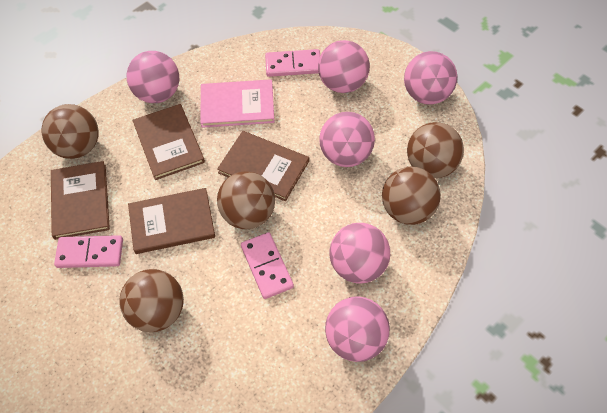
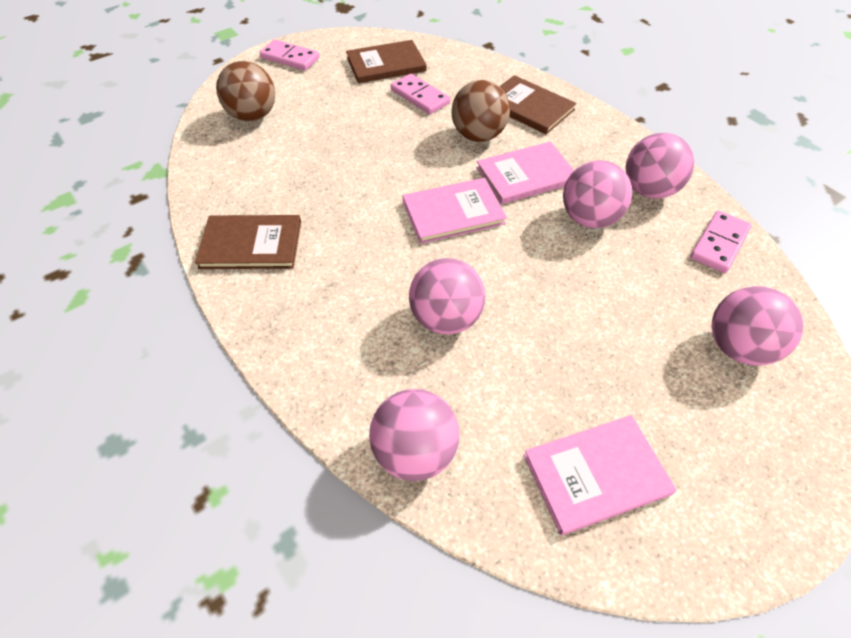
brown ball: [42,104,99,159] [119,269,184,332] [217,171,275,229] [382,167,441,225] [407,122,464,178] = 5 -> [216,61,275,121] [451,80,510,142] = 2
brown book: [51,161,110,240] [128,188,215,254] [132,104,205,180] [217,131,309,201] = 4 -> [195,215,301,269] [346,40,426,83] [500,75,577,134] = 3
pink ball: [127,51,179,103] [318,40,370,93] [319,112,375,167] [325,296,390,362] [329,223,390,283] [404,51,457,105] = 6 -> [369,389,459,481] [409,258,485,335] [563,160,632,228] [626,133,694,199] [712,286,803,366] = 5
pink book: [200,79,275,128] = 1 -> [403,178,507,244] [476,142,575,204] [524,415,677,535] = 3

